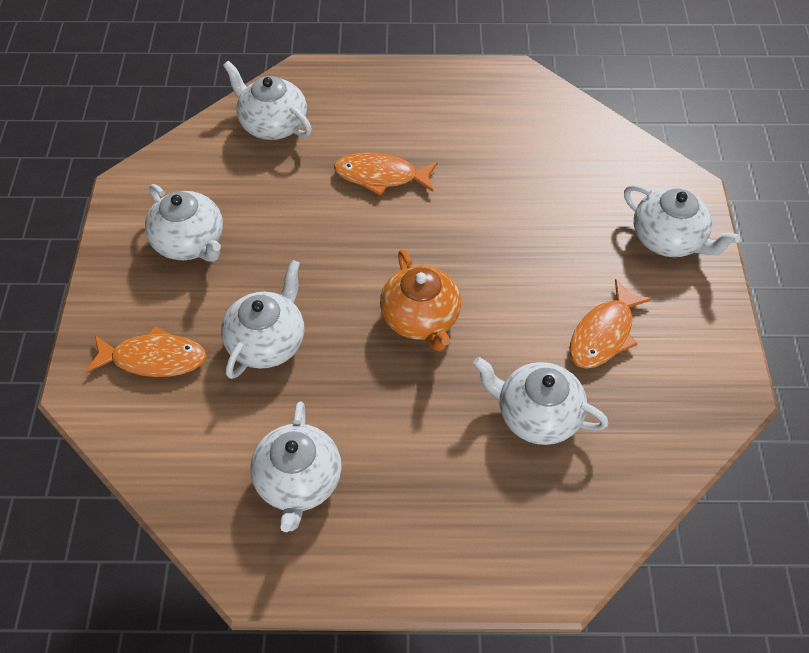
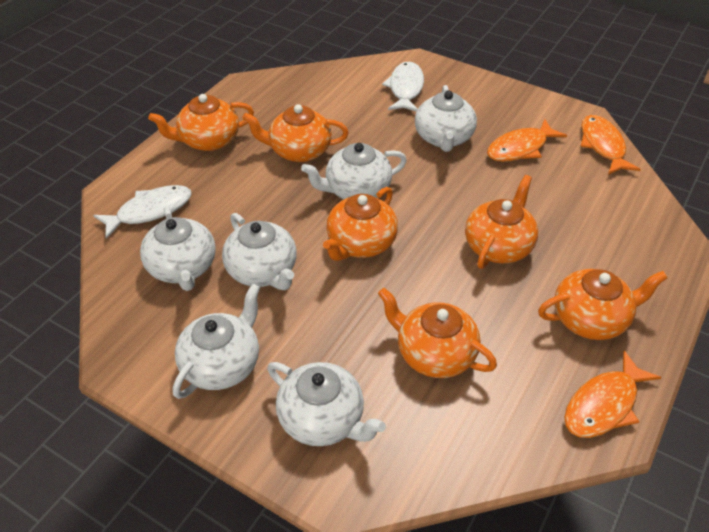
orange teapot: [380,250,461,351] = 1 -> [148,94,254,151] [242,104,349,162] [323,187,398,261] [378,288,497,378] [465,175,538,269] [538,269,668,340] = 6
white fish: none = 0 -> [93,185,192,239] [382,62,424,112] = 2

